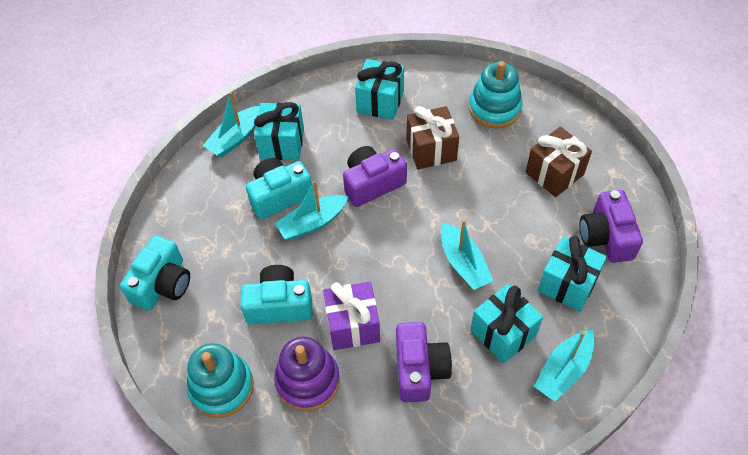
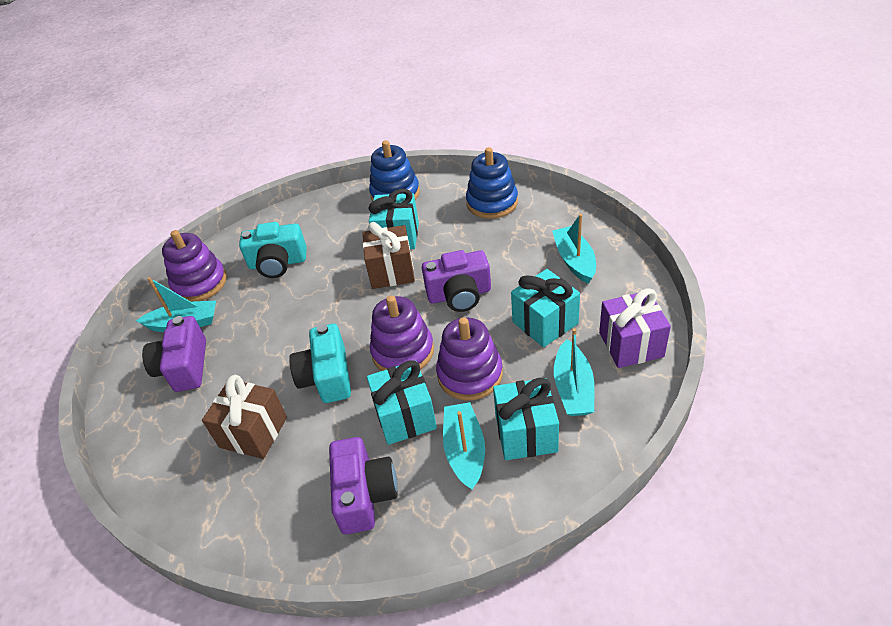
blue stacking toy: none = 0 -> [369,140,420,202] [466,147,518,219] = 2
purple stacking toy: [274,337,340,411] = 1 -> [162,230,227,302] [370,295,434,371] [436,317,503,400] = 3
turquoise camera: [120,235,190,311] [240,265,313,324] [246,158,312,219] = 3 -> [239,222,307,278] [289,324,351,403] = 2
turquoise stacking toy: [187,343,254,418] [469,61,522,128] = 2 -> none = 0

